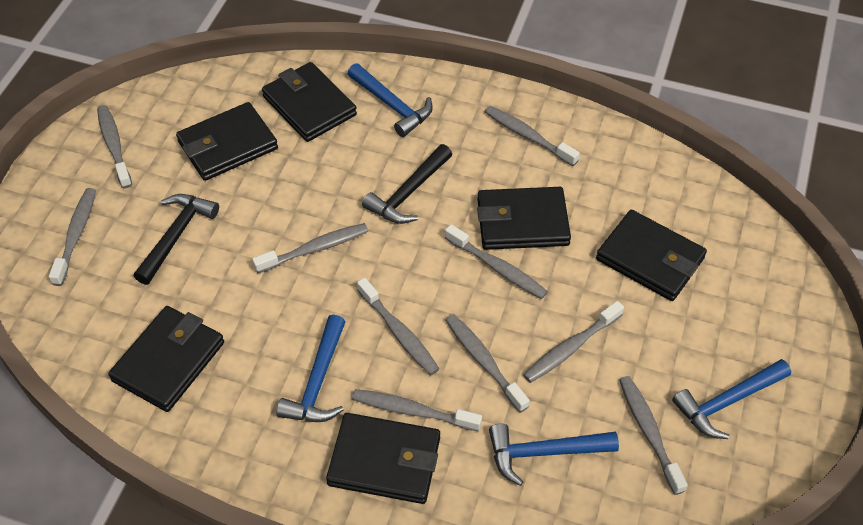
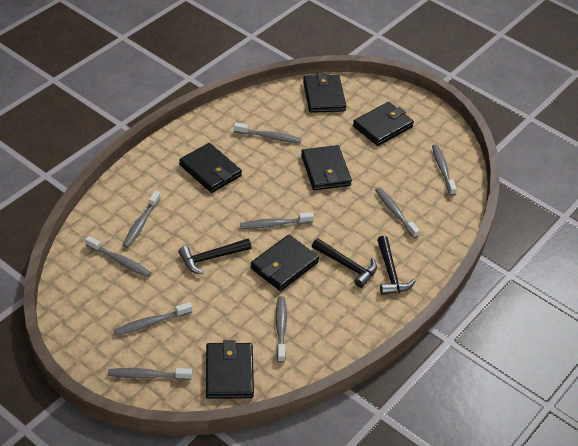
black hammer: [134,194,219,285] [362,144,452,224] = 2 -> [178,239,252,274] [312,238,377,288] [377,236,415,295] = 3
blue hammer: [276,315,346,422] [348,63,433,137] [489,423,619,486] [672,359,791,439] = 4 -> none = 0
grey toothbrush: [49,188,96,286] [97,105,132,189] [252,223,368,273] [352,389,482,431] [357,278,439,375] [445,224,548,299] [446,314,530,413] [485,106,580,166] [523,301,624,383] [619,376,688,495] = 10 -> [85,236,151,277] [108,368,192,380] [114,302,192,336] [123,191,160,248] [234,123,302,143] [240,212,314,229] [276,296,287,363] [375,188,420,238] [432,144,457,196] = 9

